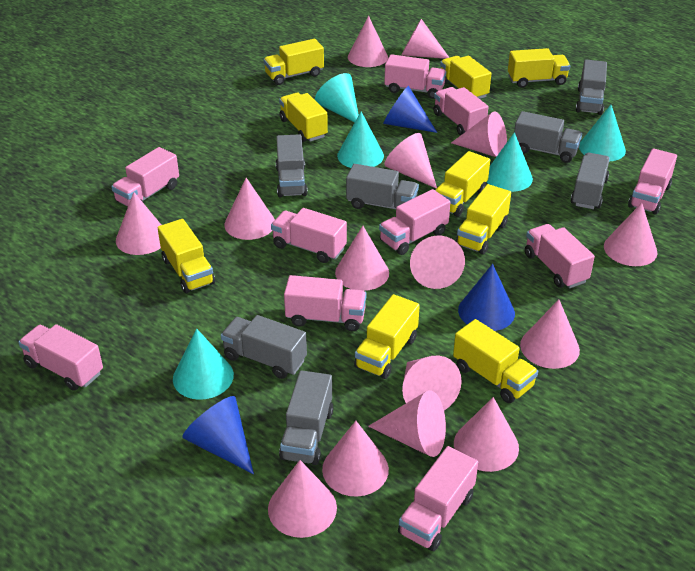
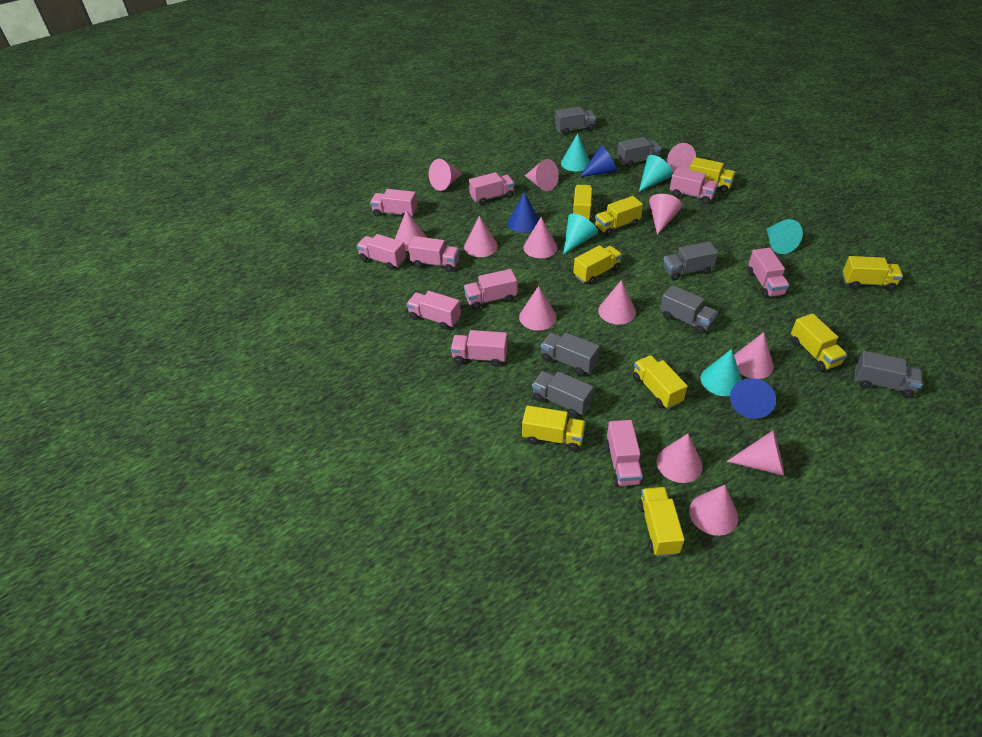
pink cone: [116,192,161,255] [224,178,275,240] [268,460,337,538] [322,421,389,497] [335,226,389,291] [348,16,388,67] [368,390,446,457] [384,133,437,188] [402,19,449,59] [402,356,462,410] [410,235,465,289] [451,111,507,157] [454,397,519,472] [520,300,580,369] [604,203,657,266] = 15 -> [395,210,427,251] [429,159,462,191] [464,216,498,257] [519,286,557,330] [523,217,557,258] [525,159,559,191] [598,280,636,325] [649,194,682,235] [656,434,703,483] [667,143,696,173] [689,485,738,536] [726,430,784,476] [734,332,774,379] = 13

